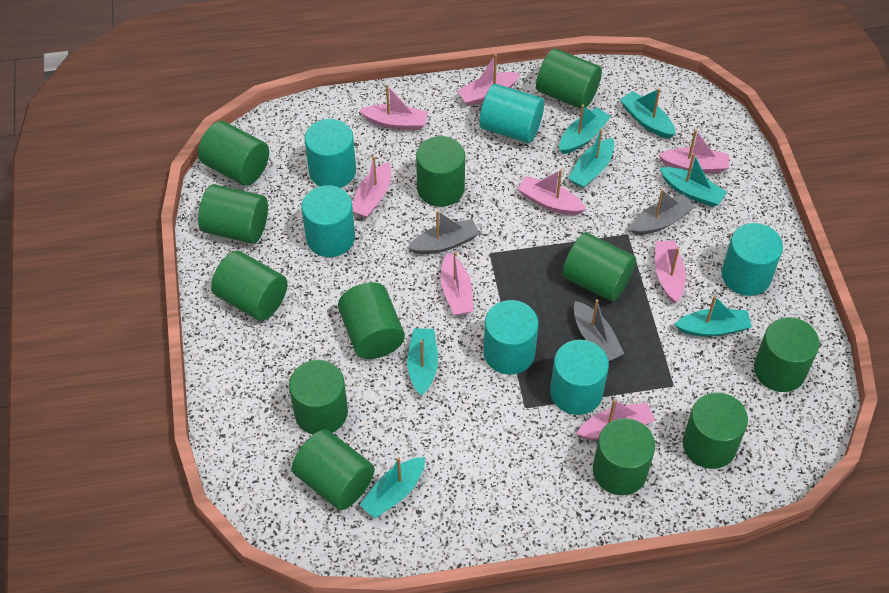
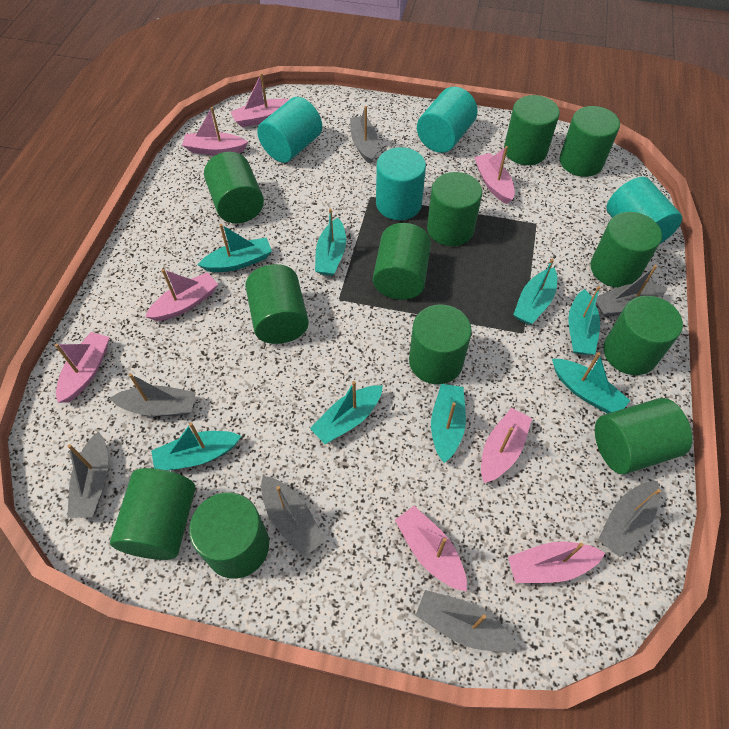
grey boat: [408,211,479,254] [574,299,625,361] [630,189,695,235] = 3 -> [67,431,108,518] [110,373,196,416] [261,476,325,557] [350,106,378,164] [415,590,518,651] [596,265,667,317] [598,481,661,557] = 7
turquoise boat: [360,457,425,519] [407,328,438,396] [559,104,611,154] [568,129,614,188] [620,88,676,139] [660,153,727,207] [674,296,752,337] = 7 -> [151,423,241,471] [198,224,272,272] [310,381,383,444] [315,209,346,276] [431,384,466,463] [513,259,557,325] [552,352,630,414] [568,286,601,355] = 8
turquoise cylinder: [301,185,355,257] [305,119,356,188] [479,84,544,143] [483,300,538,375] [550,340,609,415] [722,223,783,296] = 6 -> [257,97,322,163] [376,147,426,220] [417,87,478,153] [606,177,682,244] = 4

